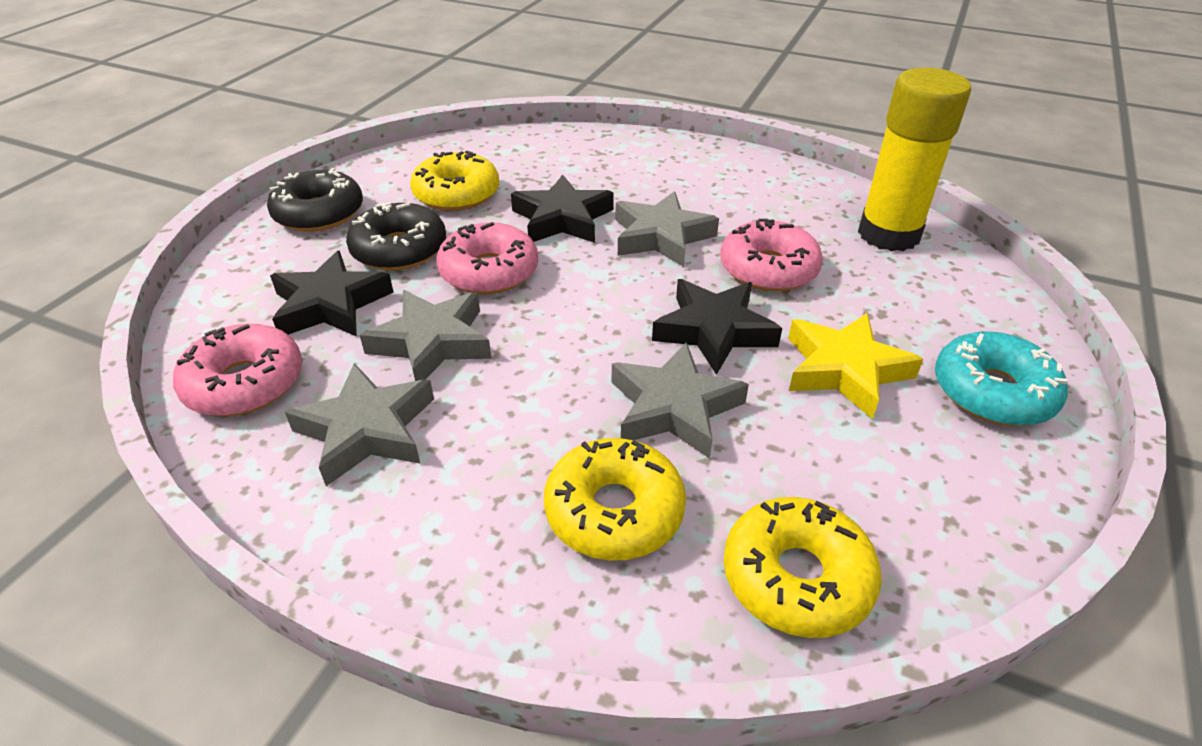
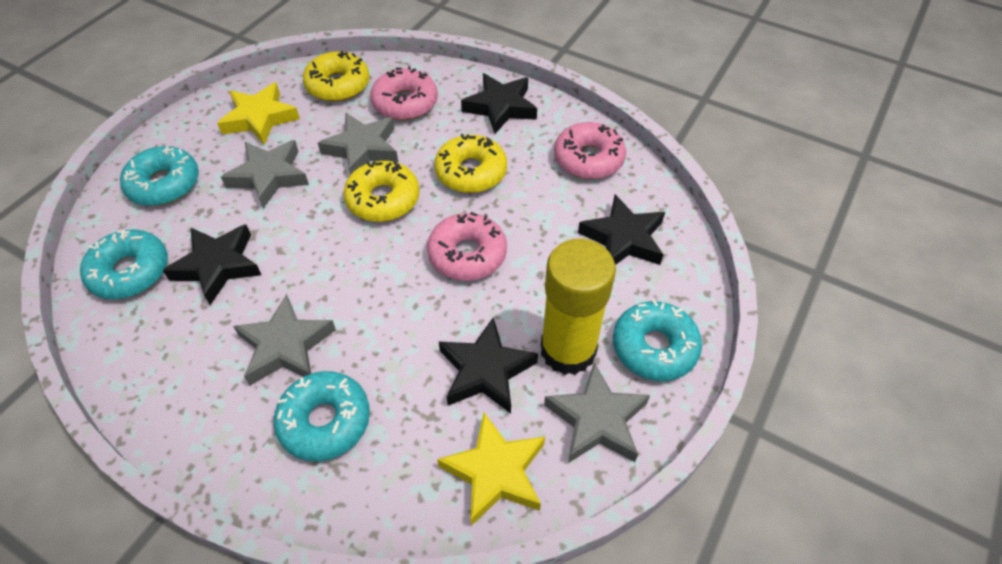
black donut: [267,168,363,232] [346,202,446,271] = 2 -> none = 0
black star: [270,251,394,337] [511,174,614,243] [652,279,782,375] = 3 -> [162,224,261,305] [439,318,538,414] [461,73,537,134] [578,194,665,265] = 4
turquoise donut: [935,331,1068,426] = 1 -> [80,229,168,299] [120,146,199,206] [274,371,370,462] [613,299,702,381] = 4
yellow star: [788,313,923,419] = 1 -> [217,82,300,145] [437,413,545,526] = 2

